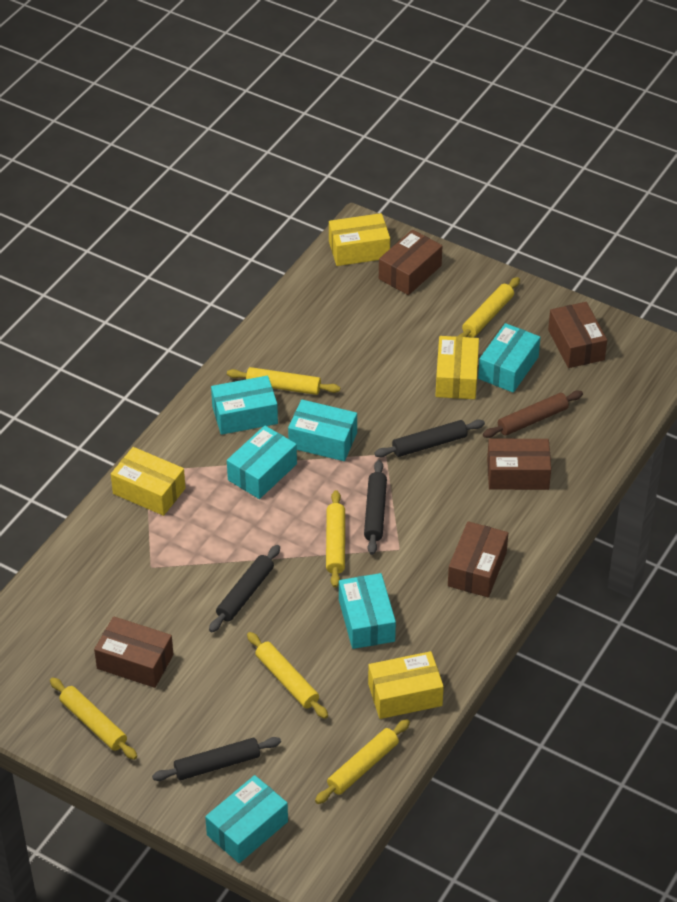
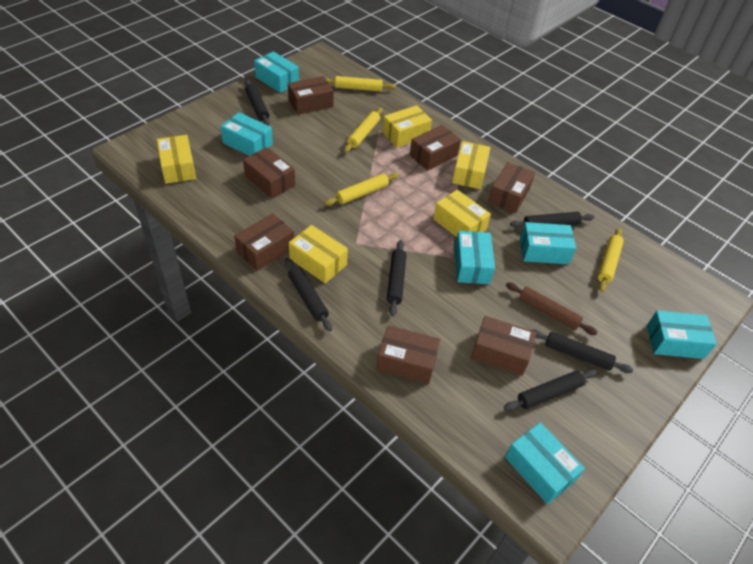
black rolling pin: [152,737,281,781] [209,545,280,632] [364,460,387,555] [374,419,485,457] = 4 -> [245,79,270,126] [285,258,332,332] [387,240,407,316] [504,369,597,411] [510,212,595,227] [531,330,633,373] = 6
brown box: [94,616,174,688] [379,230,442,295] [448,521,508,597] [487,439,551,490] [548,302,607,368] = 5 -> [234,213,294,271] [243,147,295,199] [288,76,334,115] [376,325,440,384] [410,125,461,170] [471,316,536,376] [488,162,535,213] = 7
yellow box: [111,447,185,516] [329,213,390,266] [368,651,444,719] [435,336,479,399] = 4 -> [157,135,196,184] [289,225,348,283] [382,105,432,148] [433,190,491,237] [452,141,490,189] = 5
yellow rolling pin: [50,677,137,760] [227,367,340,395] [247,632,328,719] [315,719,410,804] [326,490,345,588] [458,277,520,337] = 6 -> [325,76,396,92] [325,173,399,206] [344,108,383,152] [598,228,624,292] = 4

